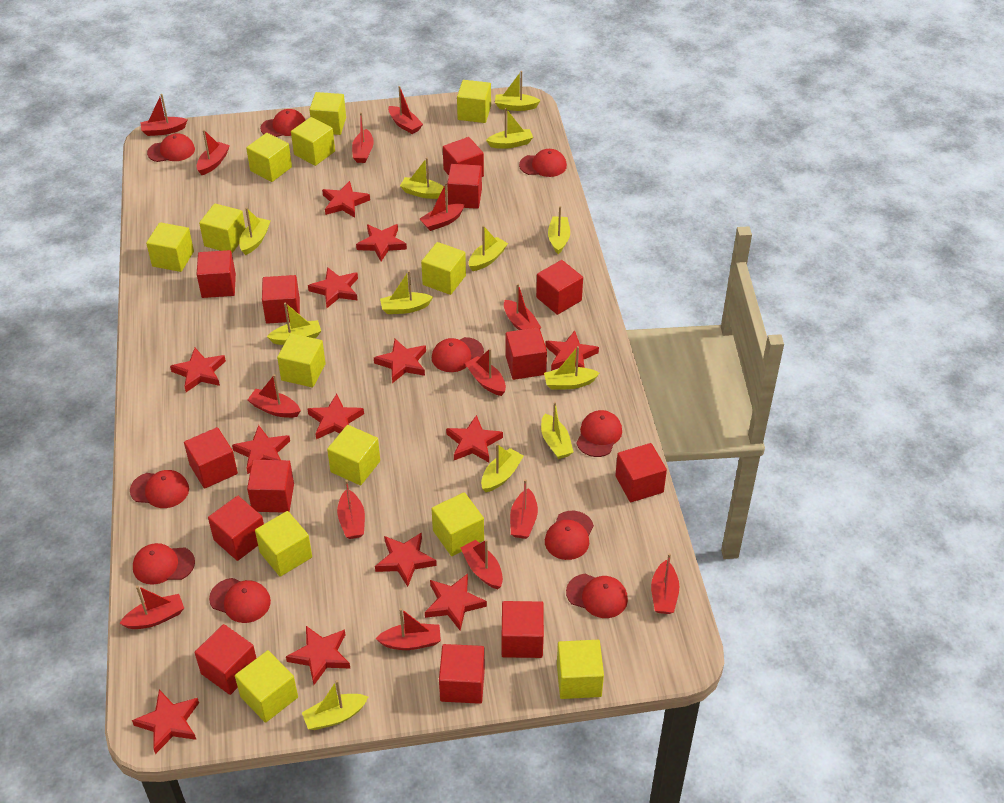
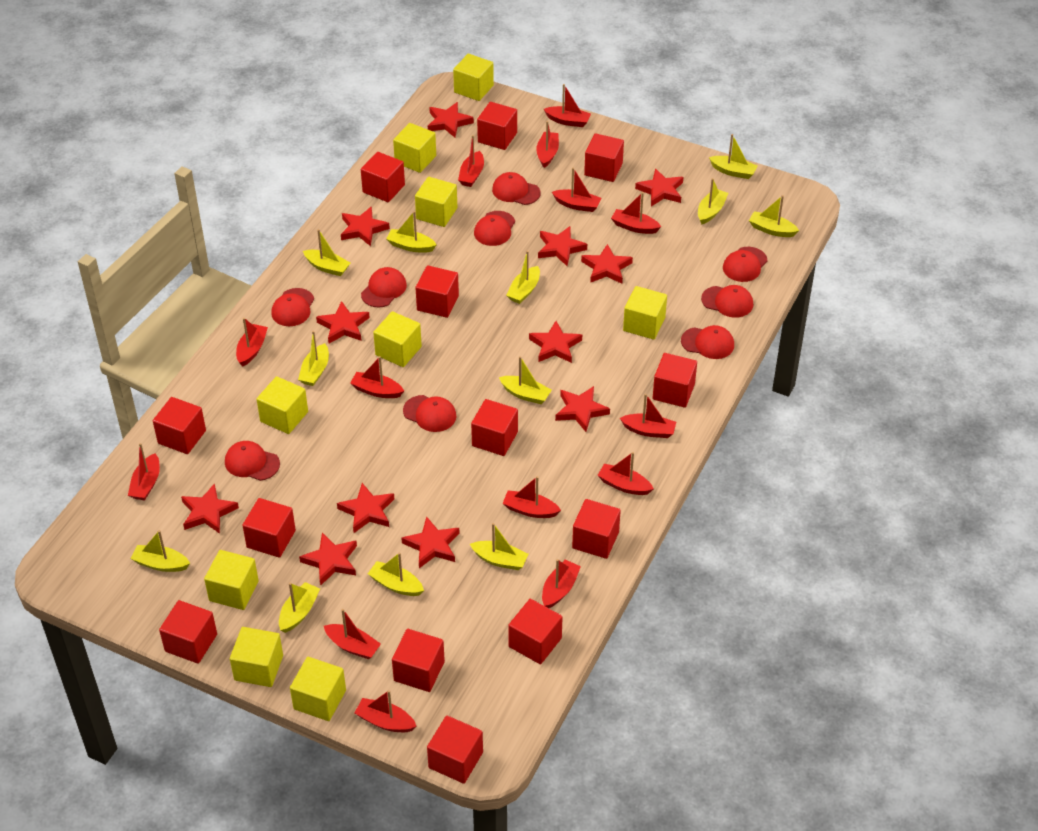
red cap: [130,470,189,508] [133,543,195,585] [147,133,195,162] [209,578,271,623] [260,109,306,137] [432,337,484,372] [519,149,567,177] [545,511,594,560] [566,574,628,618] [576,410,622,457] = 10 -> [225,441,280,481] [271,288,314,326] [361,267,407,307] [403,395,457,432] [474,211,515,246] [492,172,540,205] [681,325,734,359] [701,285,753,318] [723,247,767,282] = 9
red star: [132,690,199,754] [170,348,226,392] [232,425,290,474] [286,626,350,685] [307,394,364,439] [308,267,358,308] [322,181,370,218] [356,224,407,261] [374,339,426,383] [375,532,437,587] [425,573,487,631] [446,415,503,462] [545,331,599,371] = 13 -> [181,483,239,534] [299,533,357,586] [316,301,370,343] [337,483,394,533] [341,206,390,246] [401,516,459,568] [428,102,474,138] [529,321,582,363] [538,226,587,266] [555,386,610,432] [581,244,633,284] [635,168,683,206] = 12
yellow cube: [146,222,194,272] [199,203,246,253] [235,650,298,723] [246,133,292,182] [255,511,312,577] [277,333,326,387] [291,117,335,166] [309,92,346,135] [327,425,380,485] [421,242,466,295] [431,492,484,556] [457,80,491,123] [557,640,604,699] = 13 -> [204,550,259,610] [230,627,283,687] [257,376,308,434] [290,657,346,721] [373,311,422,367] [393,123,436,173] [415,177,457,227] [453,54,494,101] [623,286,667,340] = 9

